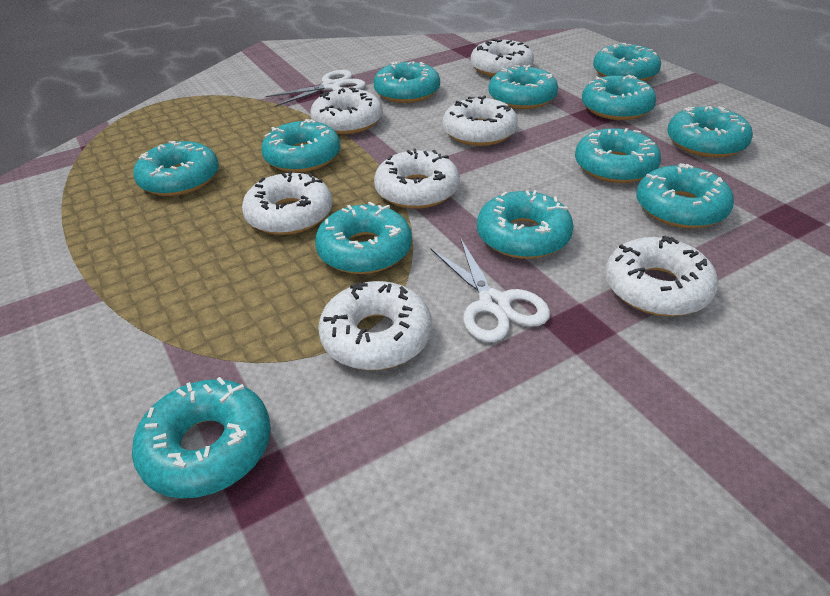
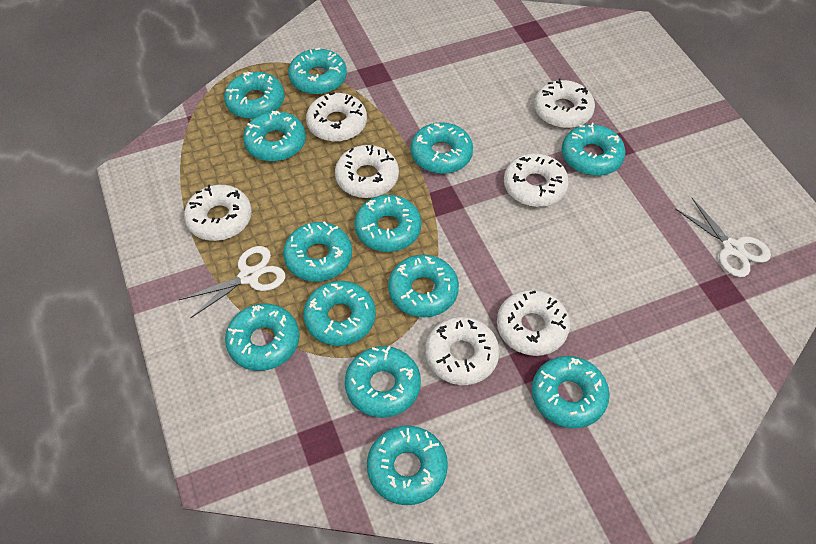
turquoise donut: [132,377,271,499] [133,141,219,196] [261,119,341,172] [315,202,412,274] [374,61,440,103] [477,190,574,259] [489,65,558,109] [575,128,661,183] [582,75,657,120] [593,43,661,81] [636,163,734,228] [667,106,753,158] = 12 -> [224,72,284,119] [225,304,300,371] [243,111,306,162] [283,221,352,282] [288,48,347,95] [303,281,376,346] [345,346,421,418] [354,195,422,252] [367,425,448,505] [388,255,459,317] [410,122,473,174] [532,356,610,428] [562,123,626,176] = 13

